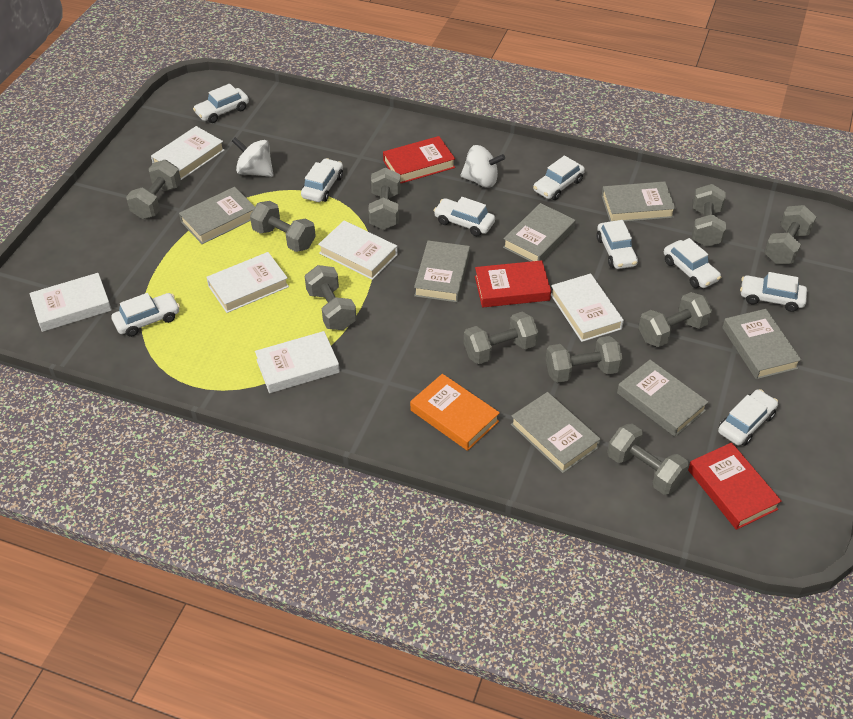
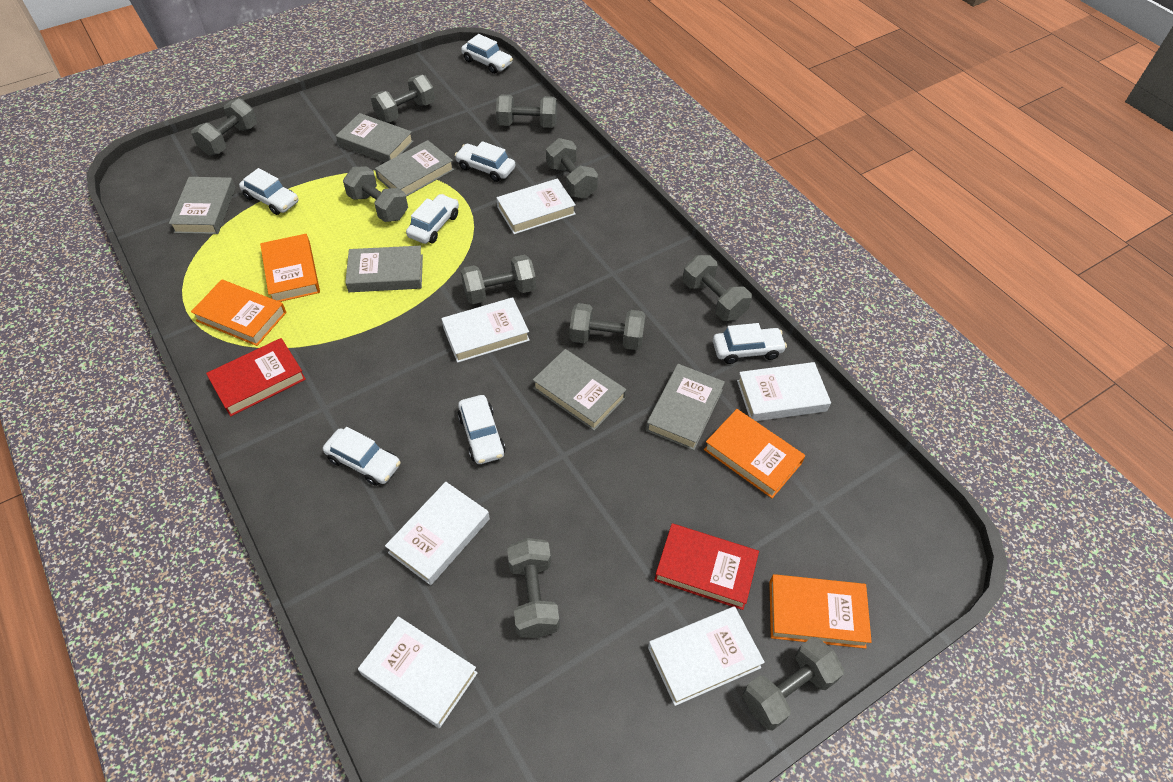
grey book: [179,187,255,244] [414,240,470,302] [503,203,575,262] [511,392,601,473] [602,182,676,222] [617,360,708,437] [722,309,801,379] = 7 -> [169,177,236,234] [336,113,414,163] [345,246,423,292] [375,140,454,197] [533,349,627,431] [646,364,725,450] = 6
orange book: [410,374,500,451] = 1 -> [191,280,287,346] [260,234,320,302] [704,409,805,498] [769,574,872,649] = 4
red book: [383,136,455,184] [475,260,551,307] [688,443,782,530] = 3 -> [206,338,306,417] [654,523,759,610] = 2
white car: [111,293,180,337] [193,84,249,123] [301,158,343,202] [433,197,495,236] [533,155,585,200] [596,220,638,269] [664,238,721,288] [718,389,778,446] [740,272,807,312] = 9 -> [239,168,299,215] [323,427,401,486] [406,194,459,244] [455,141,515,182] [458,395,505,464] [461,34,513,74] [713,323,787,364] = 7
white spinning top: [232,137,274,177] [460,145,505,188] = 2 -> none = 0

